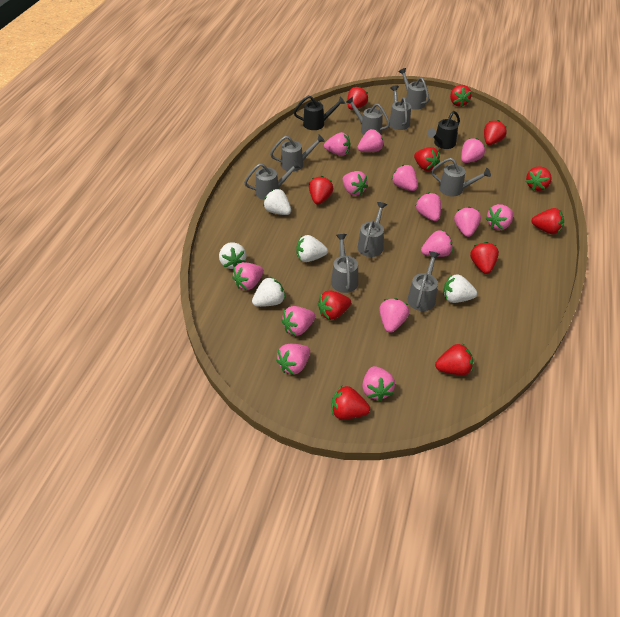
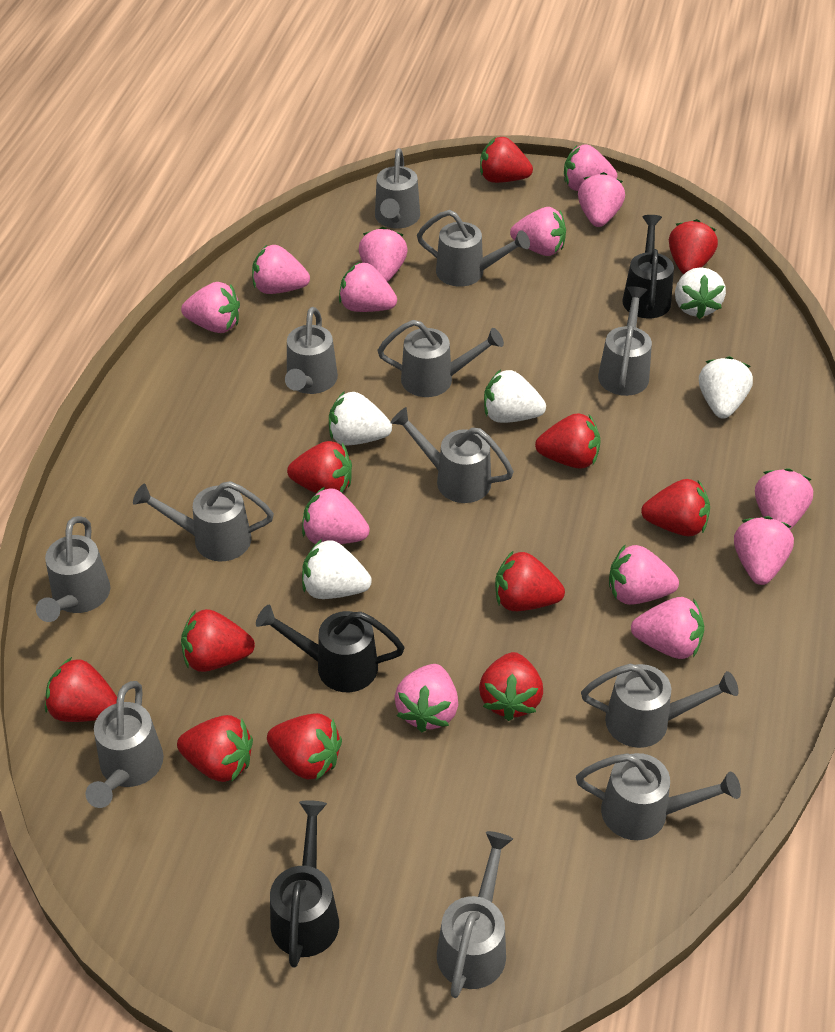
black watering can: [294,96,345,130] [427,111,460,149] = 2 -> [256,605,405,692] [270,800,339,967] [622,215,674,318] = 3
grey watering can: [244,160,301,200] [270,135,325,172] [331,234,358,293] [346,97,390,135] [358,202,387,257] [389,85,411,130] [398,68,429,110] [407,251,440,311] [431,158,491,196] = 9 -> [36,516,110,622] [85,681,164,808] [133,481,274,561] [285,307,338,394] [375,148,420,228] [378,320,504,397] [390,407,514,503] [417,210,530,287] [437,831,513,998] [576,753,741,840] [581,664,739,748] [598,286,652,396] = 12
pink strawberry: [232,262,264,290] [276,344,310,375] [281,306,315,336] [324,132,350,156] [343,171,368,196] [358,129,384,152] [362,366,395,401] [379,298,409,333] [391,165,418,191] [415,192,441,221] [421,230,453,257] [454,206,481,237] [461,138,485,163] [486,204,513,230] = 14 -> [181,282,240,333] [252,245,310,294] [302,487,370,544] [339,262,397,312] [359,227,408,282] [394,664,458,732] [510,207,566,256] [564,144,617,191] [578,172,625,227] [609,544,679,605] [631,597,704,659] [734,516,794,585] [755,468,813,530] = 13

